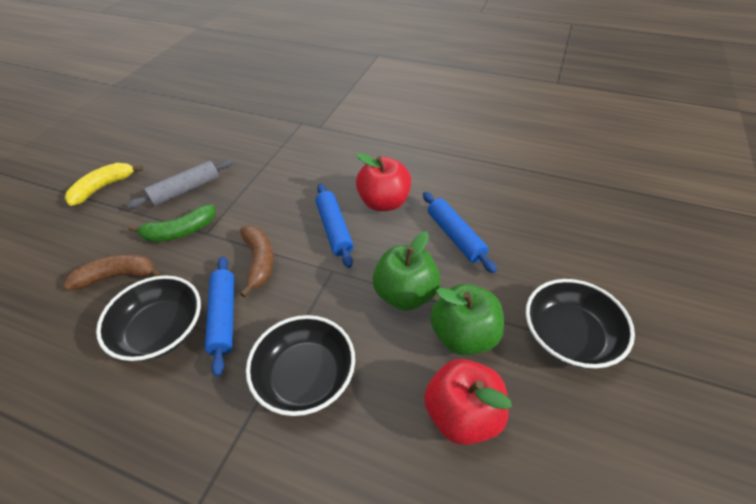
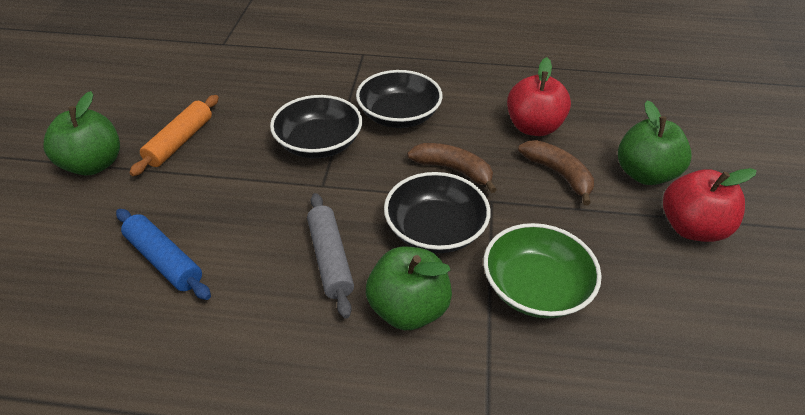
blue rolling pin: [205,256,234,376] [316,184,354,268] [423,192,497,273] = 3 -> [116,209,211,300] = 1
green apple: [372,231,441,311] [430,284,504,355] = 2 -> [44,91,120,175] [366,247,452,330] [618,100,692,185] = 3
green banana: [129,205,216,242] = 1 -> none = 0
green bowl: none = 0 -> [484,223,602,318] = 1
orange rolling pin: none = 0 -> [129,95,219,176] = 1
yellow banana: [65,163,143,206] = 1 -> none = 0

